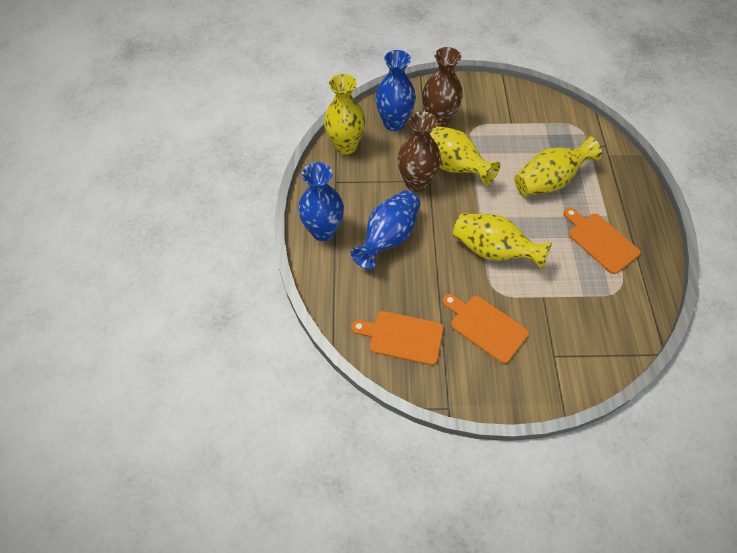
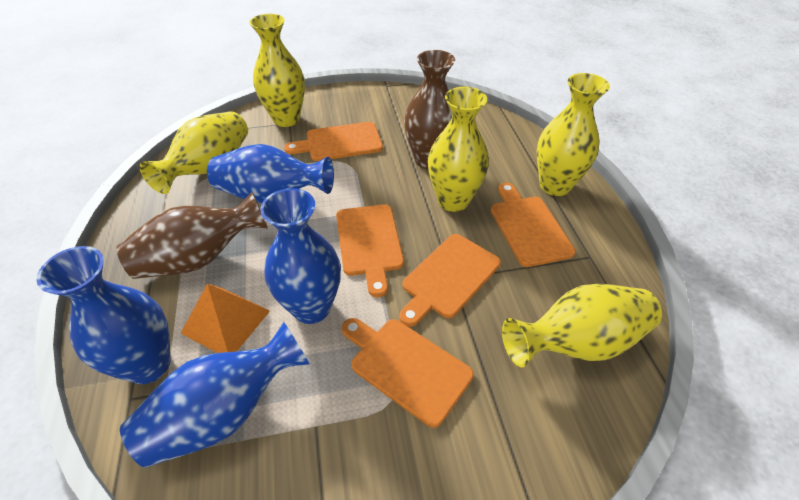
blue vase: [298,162,344,241] [351,190,420,269] [375,50,416,131] = 3 -> [36,246,171,384] [120,322,309,468] [207,144,334,203] [260,188,341,324] = 4
orange cutting board: [351,311,443,365] [442,294,529,364] [564,208,641,274] = 3 -> [284,122,383,161] [336,204,404,297] [342,318,474,428] [399,234,501,327] [491,182,576,267] = 5
orange pyramid: none = 0 -> [180,283,270,353] = 1
yellow vase: [324,74,365,155] [430,126,500,186] [453,213,552,270] [514,136,602,196] = 4 -> [140,111,248,194] [249,14,305,127] [428,87,489,212] [502,284,662,368] [537,73,610,196] = 5

